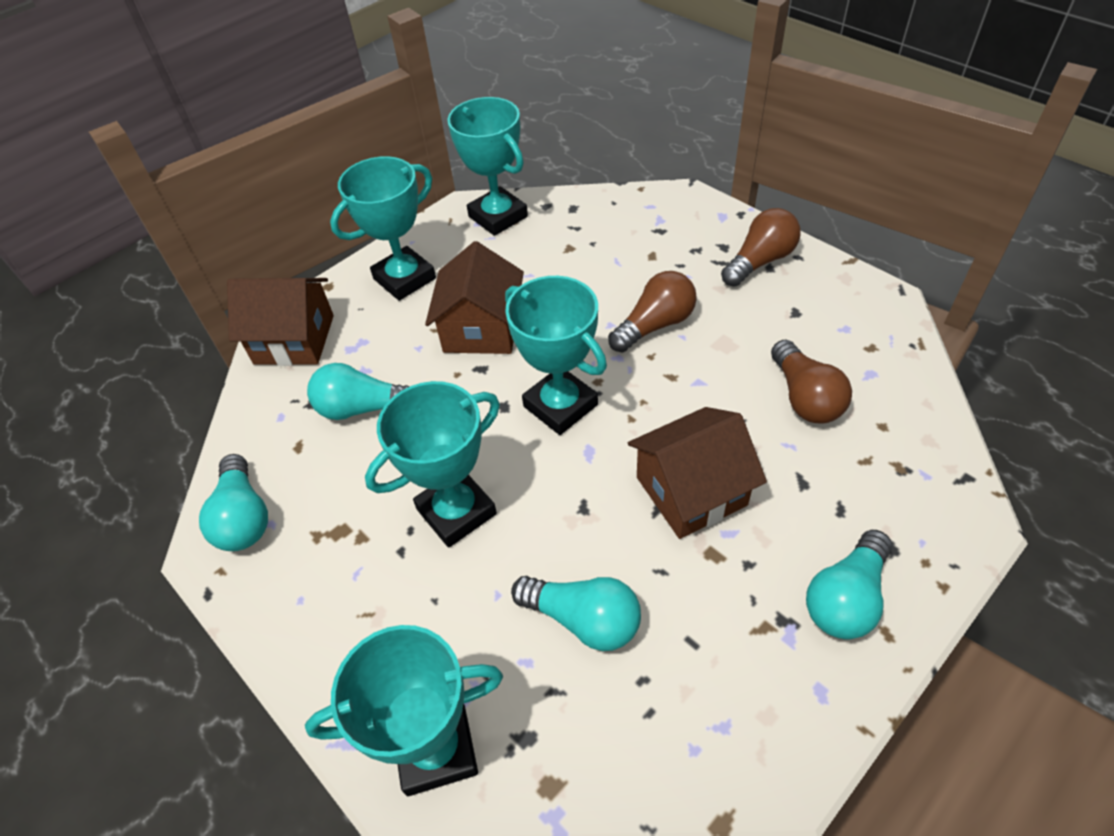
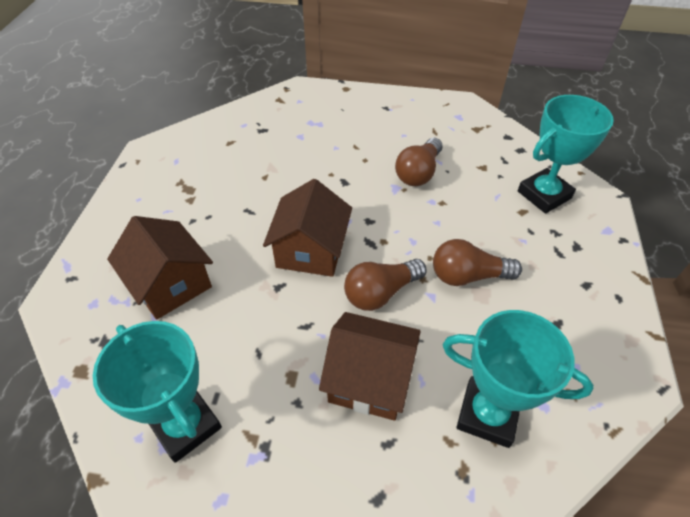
turquoise light bulb: [199,454,268,551] [307,363,410,420] [511,576,641,651] [806,530,892,639] = 4 -> none = 0
turquoise trophy: [305,625,503,796] [330,156,436,301] [365,381,500,548] [447,97,528,236] [505,276,607,435] = 5 -> [93,321,222,463] [443,310,594,448] [518,95,614,213] = 3

